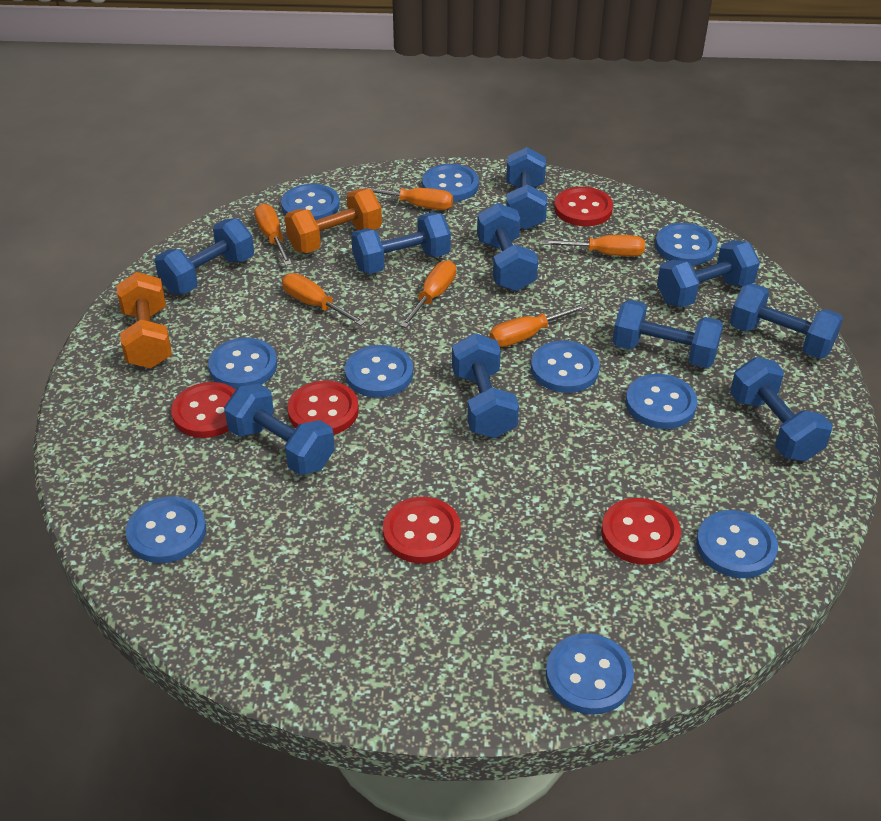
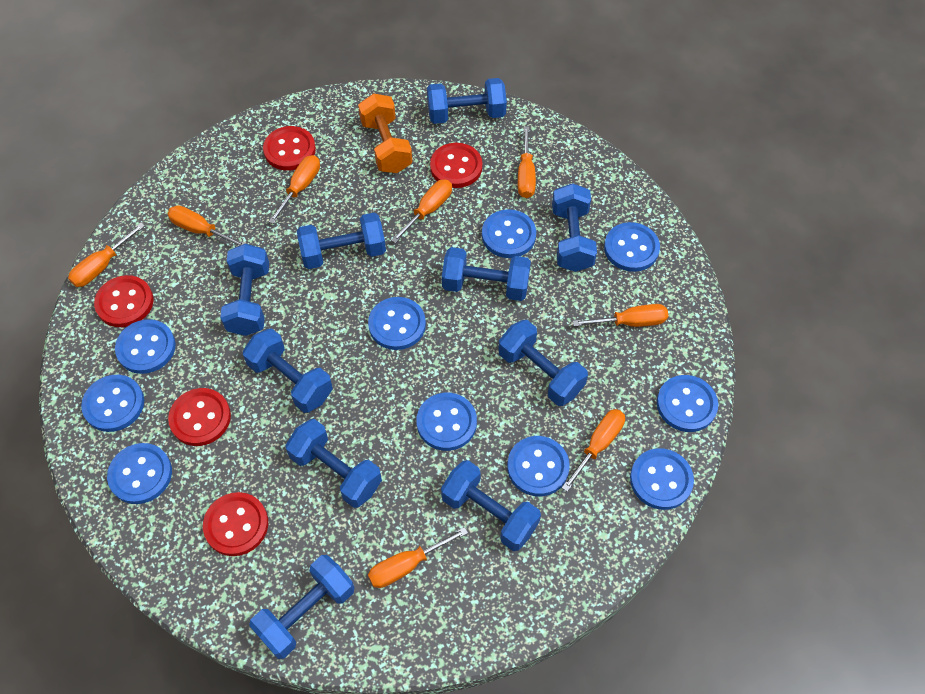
orange dumbbell: [117,272,172,368] [285,189,382,253] = 2 -> [358,93,412,173] = 1
orange screwdriver: [254,203,292,265] [282,273,365,326] [359,186,453,210] [400,260,456,328] [489,303,587,347] [543,235,645,256] = 6 -> [68,223,145,287] [167,205,246,246] [269,155,320,224] [368,527,468,588] [391,180,452,243] [518,126,536,198] [562,409,625,492] [573,304,668,327] = 8

